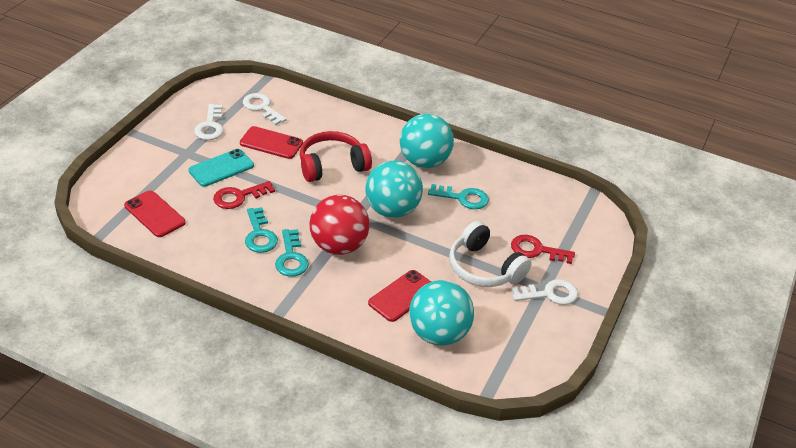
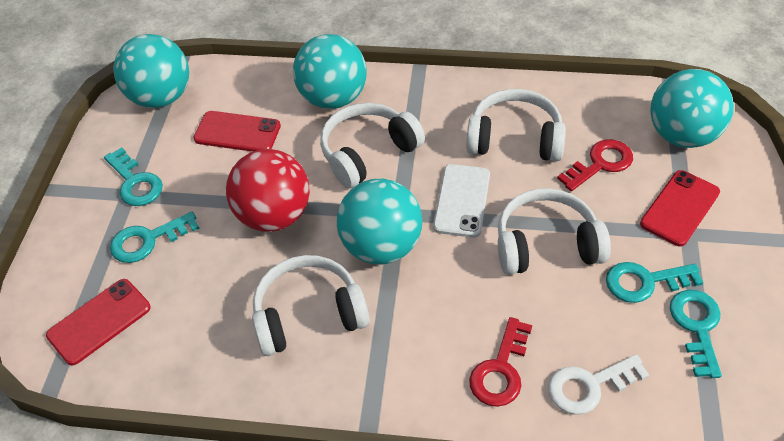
red headphones: [300,131,372,182] = 1 -> none = 0
turquoise ball: [365,161,423,218] [400,114,454,168] [409,280,474,345] = 3 -> [113,34,189,108] [293,34,367,109] [337,179,422,265] [650,69,734,148] = 4
turquoise key: [245,207,278,253] [275,229,309,277] [428,184,489,209] = 3 -> [104,147,163,206] [110,211,199,263] [606,262,703,303] [670,290,722,378] = 4
turquoise phone: [188,149,254,187] = 1 -> none = 0
white headphones: [449,221,532,287] = 1 -> [252,255,370,356] [320,103,425,189] [466,89,566,162] [498,188,611,275] = 4
white key: [194,104,224,140] [243,93,287,125] [512,279,578,305] = 3 -> [548,354,649,415] = 1
white phone: none = 0 -> [433,164,490,238] = 1

